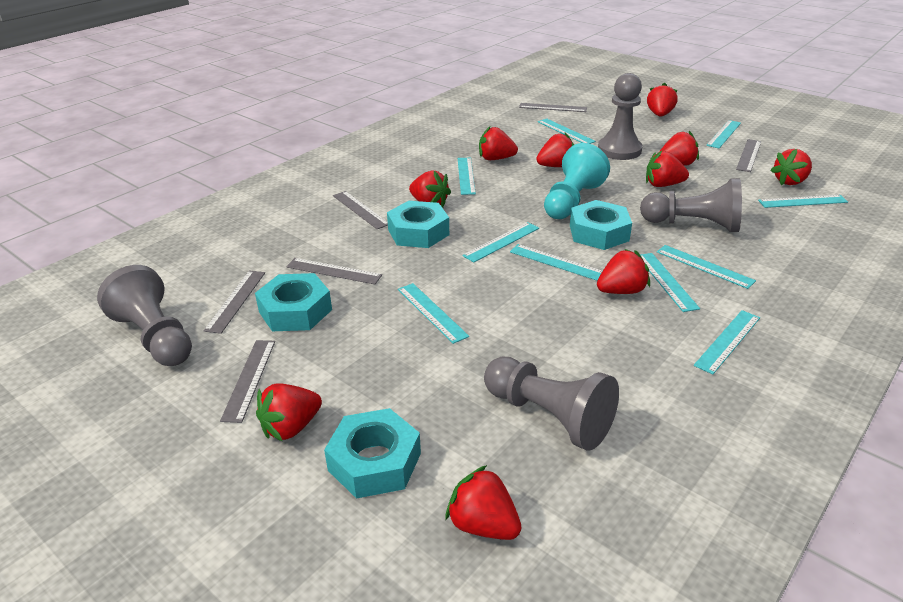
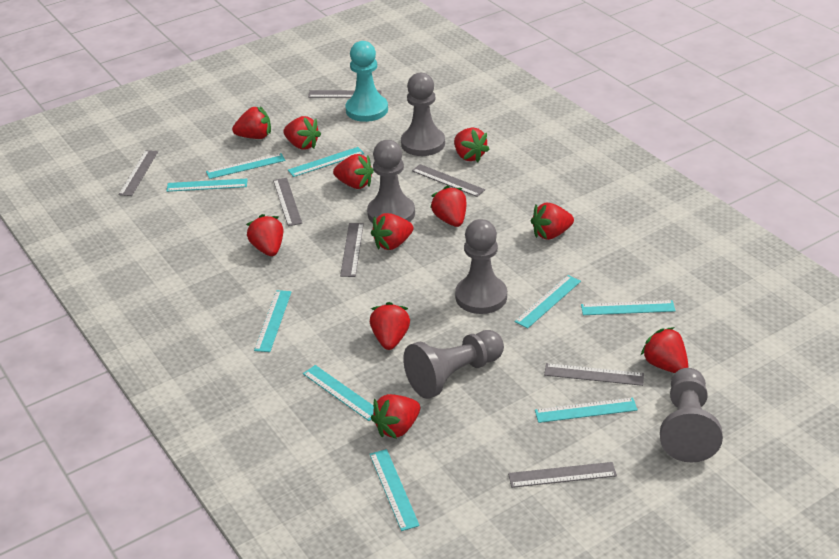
grey pawn: [97,265,192,366] [484,357,619,450] [598,73,642,160] [640,178,742,232] = 4 -> [367,140,415,223] [401,73,445,156] [403,330,504,399] [455,219,507,314] [660,368,723,462] = 5
grey ruler: [204,271,265,334] [220,340,275,423] [286,258,382,284] [333,191,388,229] [519,103,587,112] [736,139,761,172] = 6 -> [119,150,158,196] [273,178,302,226] [308,90,382,98] [340,223,364,277] [412,164,485,197] [508,462,617,488] [544,363,644,386] = 7
red strawberry: [256,383,322,442] [409,171,451,208] [445,465,522,540] [479,127,518,160] [536,133,574,167] [597,249,650,294] [646,151,689,187] [647,83,678,117] [659,131,699,166] [770,149,812,185] = 10 -> [232,106,271,139] [246,214,283,256] [283,116,321,150] [333,154,374,189] [370,302,410,350] [371,213,413,250] [371,394,420,439] [430,185,466,227] [454,128,490,162] [531,203,574,240] [641,327,688,373] = 11
turquoise nut: [255,273,332,331] [324,408,421,499] [387,201,449,248] [570,200,632,250] = 4 -> none = 0
turquoise ruler: [398,283,469,344] [458,158,476,195] [462,222,539,263] [510,244,602,281] [538,119,596,144] [641,253,700,312] [657,245,756,289] [694,310,760,374] [706,120,741,148] [758,195,848,208] = 10 -> [166,179,248,192] [206,153,285,179] [254,290,292,352] [288,147,364,177] [303,365,374,421] [370,449,420,531] [515,275,581,329] [535,397,638,423] [581,300,676,315] = 9

